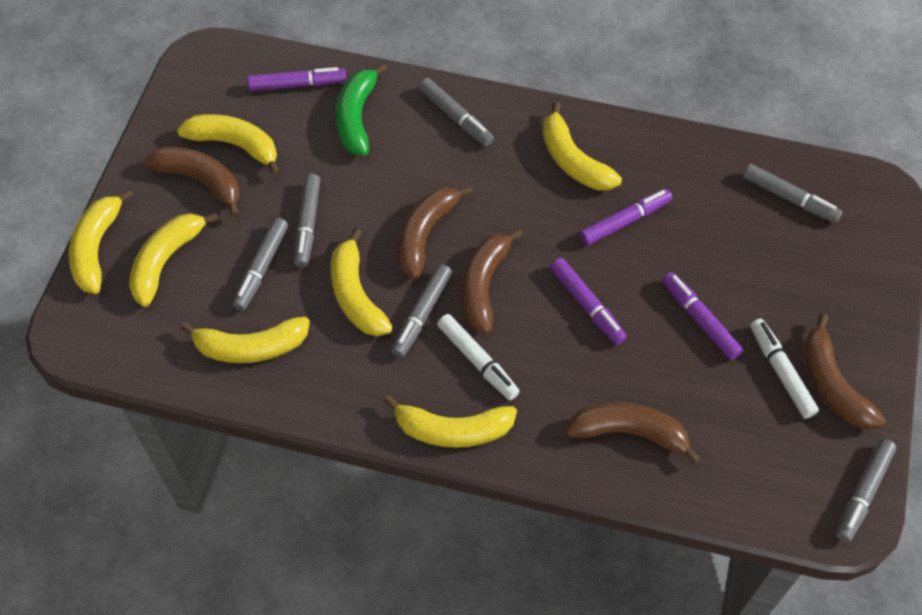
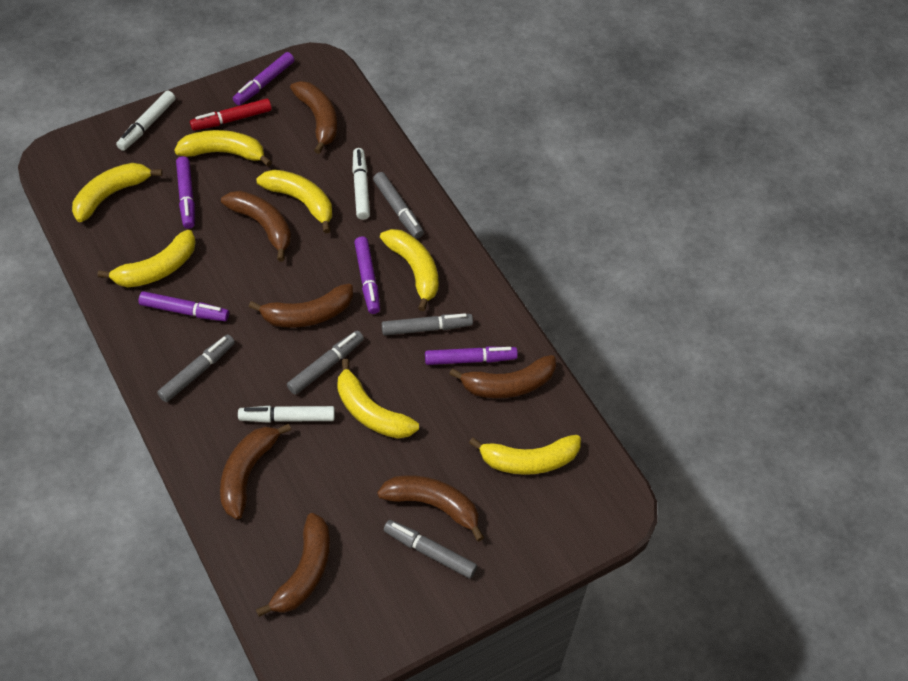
brown banana: [144,147,240,218] [397,185,473,279] [461,228,523,334] [566,402,701,465] [803,314,885,430] = 5 -> [220,424,291,519] [221,191,291,261] [249,284,353,328] [256,513,330,617] [290,81,337,154] [377,475,484,542] [449,355,556,398] = 7
green banana: [336,63,387,156] = 1 -> none = 0
grey marker: [232,218,288,311] [294,174,320,268] [391,264,452,358] [419,78,494,146] [743,164,842,223] [836,439,897,542] = 6 -> [157,334,235,402] [287,331,364,394] [373,172,424,238] [382,313,473,335] [384,520,477,578] = 5
purple marker: [248,67,346,91] [550,258,627,345] [579,189,672,246] [662,272,743,360] = 4 -> [138,291,229,321] [176,156,195,229] [233,52,294,105] [354,236,380,314] [425,346,518,365] = 5
red marker: none = 0 -> [190,98,272,131] = 1
white marker: [437,314,520,400] [750,318,819,418] = 2 -> [116,91,176,151] [238,406,335,423] [352,148,370,220] = 3

